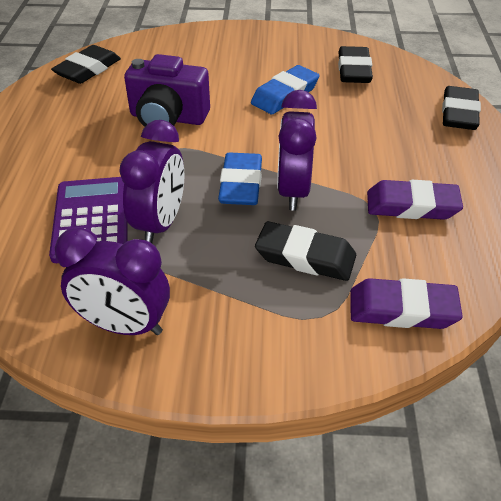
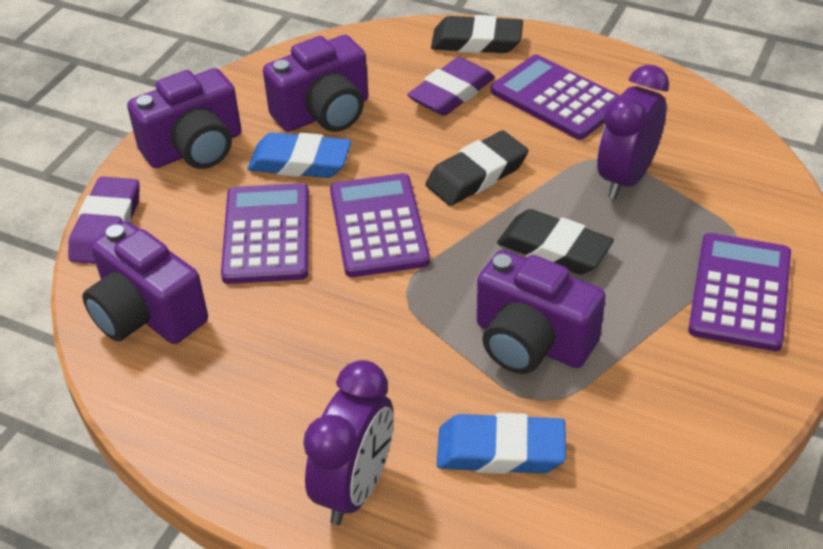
black eraser: [51,45,121,84] [255,221,356,281] [338,46,373,83] [442,86,481,130] = 4 -> [426,130,528,206] [431,15,523,53] [497,209,614,275] = 3
purple calculator: [49,177,128,263] = 1 -> [221,183,309,284] [330,173,430,277] [491,54,620,140] [688,233,791,351] = 4
purple camera: [124,54,210,127] = 1 -> [82,221,208,344] [127,68,242,169] [263,35,369,132] [477,250,606,374] = 4
purple clock: [55,227,170,335] [119,120,185,243] [277,90,317,210] = 3 -> [303,360,394,525] [597,65,669,199] = 2

